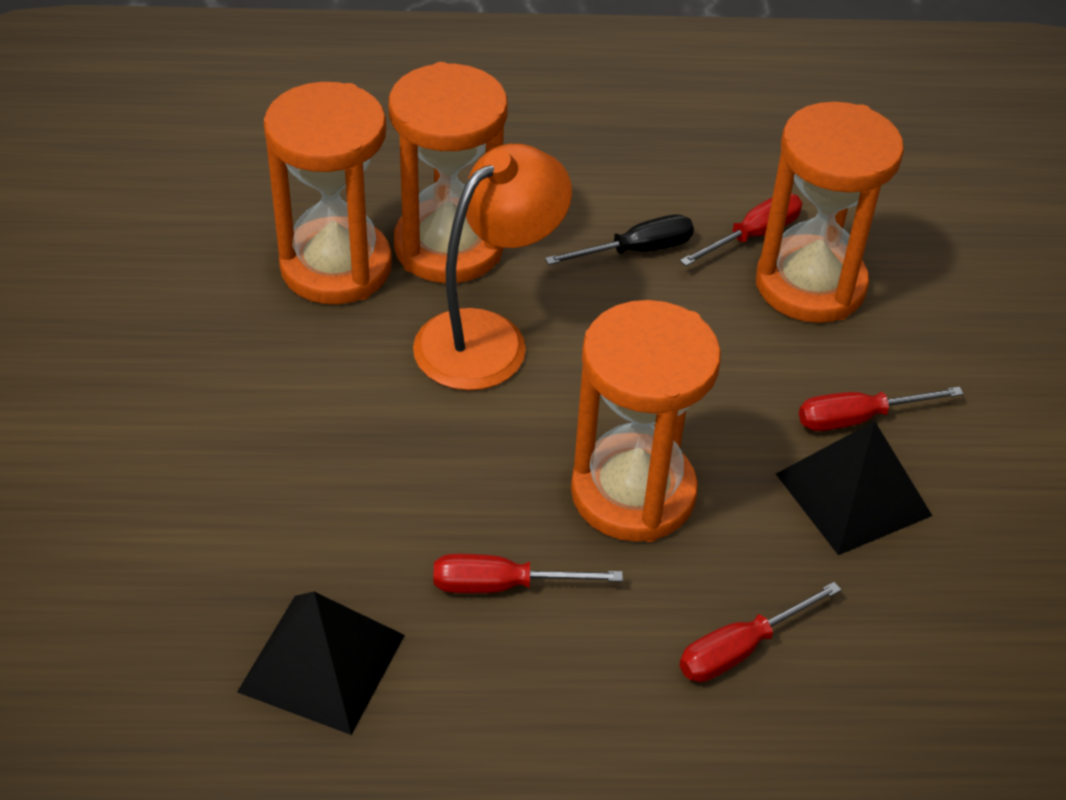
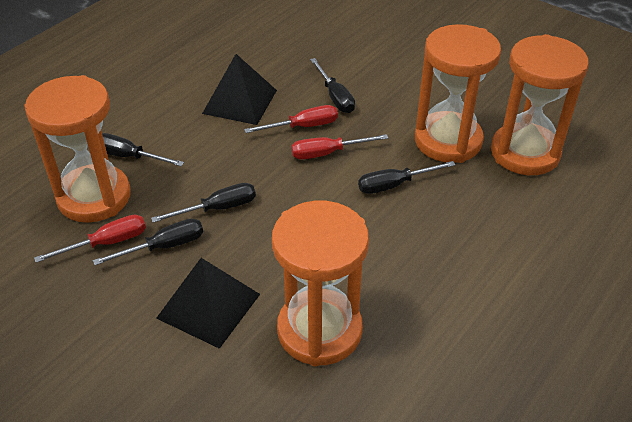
black screwdriver: [545,214,694,265] = 1 -> [93,219,203,265] [102,133,184,166] [151,183,256,223] [310,58,355,113] [358,161,456,194] = 5
orange lamp: [413,144,572,391] = 1 -> none = 0
red screwdriver: [433,554,623,593] [679,582,841,682] [680,194,802,266] [799,387,964,431] = 4 -> [34,215,146,263] [244,105,338,133] [291,134,388,159] = 3

